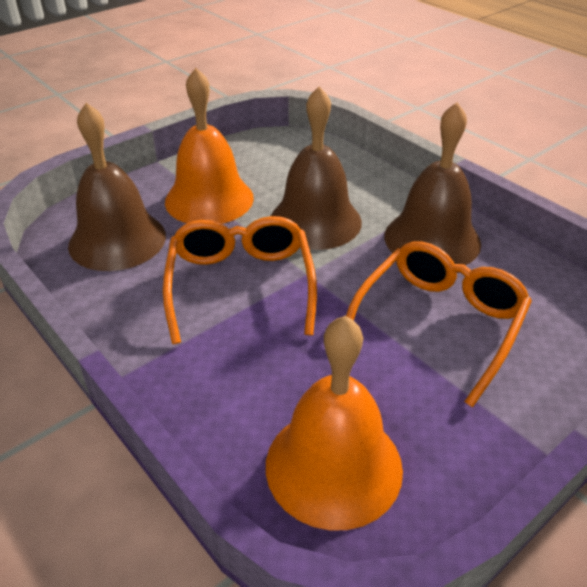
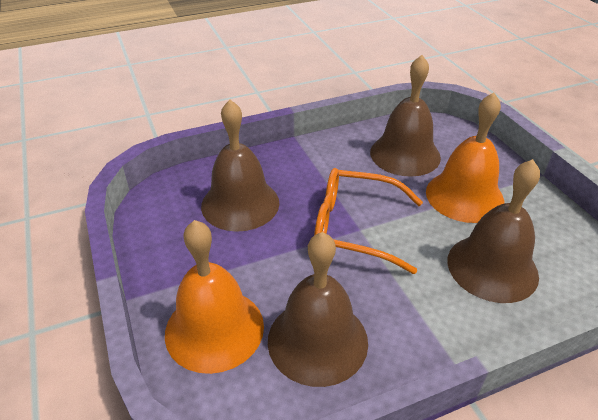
brown bell: [68,103,166,271] [271,86,362,250] [384,102,481,265] = 3 -> [201,100,279,232] [268,232,368,387] [370,55,441,177] [447,159,540,303] = 4
orange glasses: [163,216,317,344] [346,241,532,407] = 2 -> [314,168,423,274] = 1

